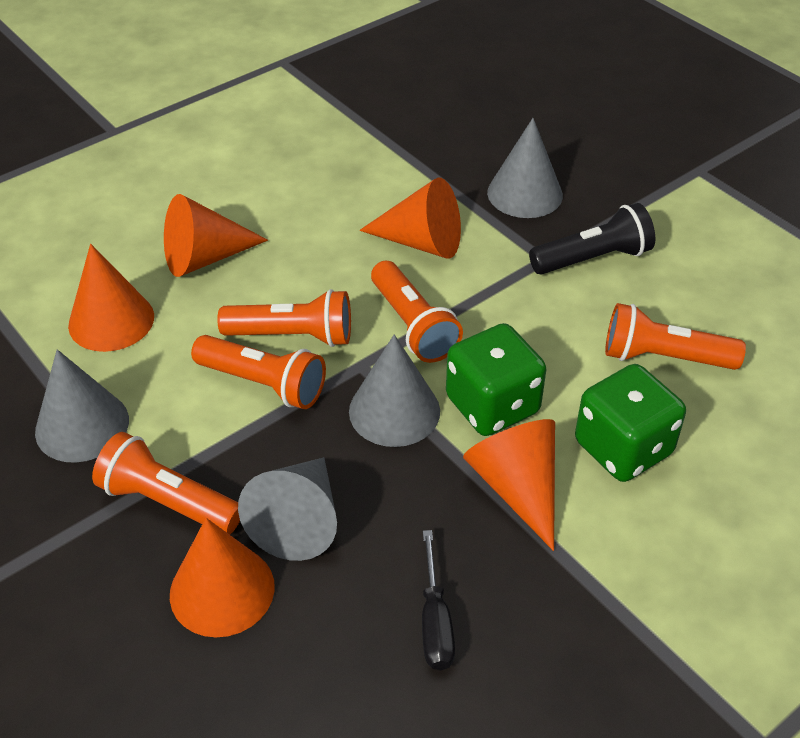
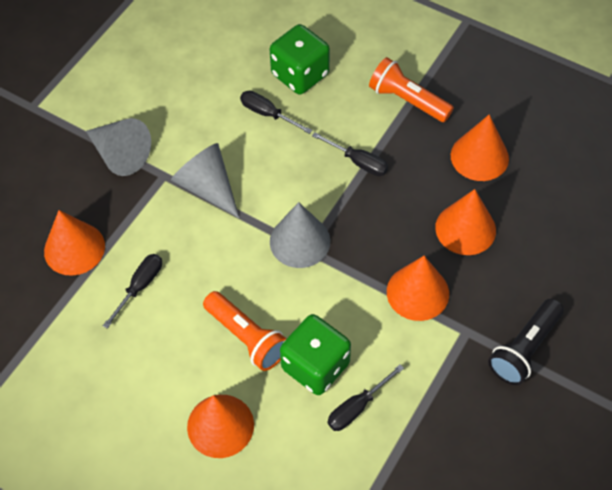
black screwdriver: [422,530,455,670] = 1 -> [103,254,162,329] [240,91,312,134] [312,132,388,176] [328,364,404,431] = 4
grey cone: [35,349,129,463] [238,457,337,561] [349,335,440,447] [487,118,563,218] = 4 -> [86,118,151,176] [171,143,239,218] [270,202,330,268] = 3
orange flashlight: [92,432,240,535] [191,335,326,409] [217,289,351,347] [371,261,463,363] [605,303,746,370] = 5 -> [203,291,286,371] [369,57,454,122] = 2

